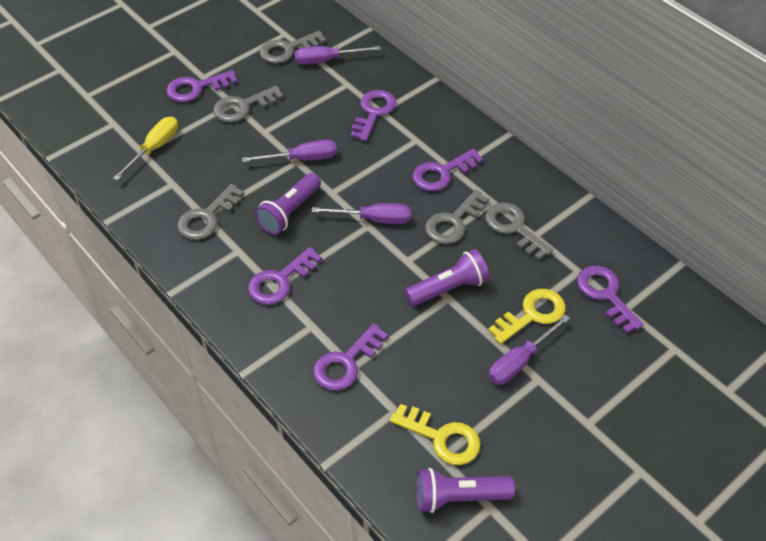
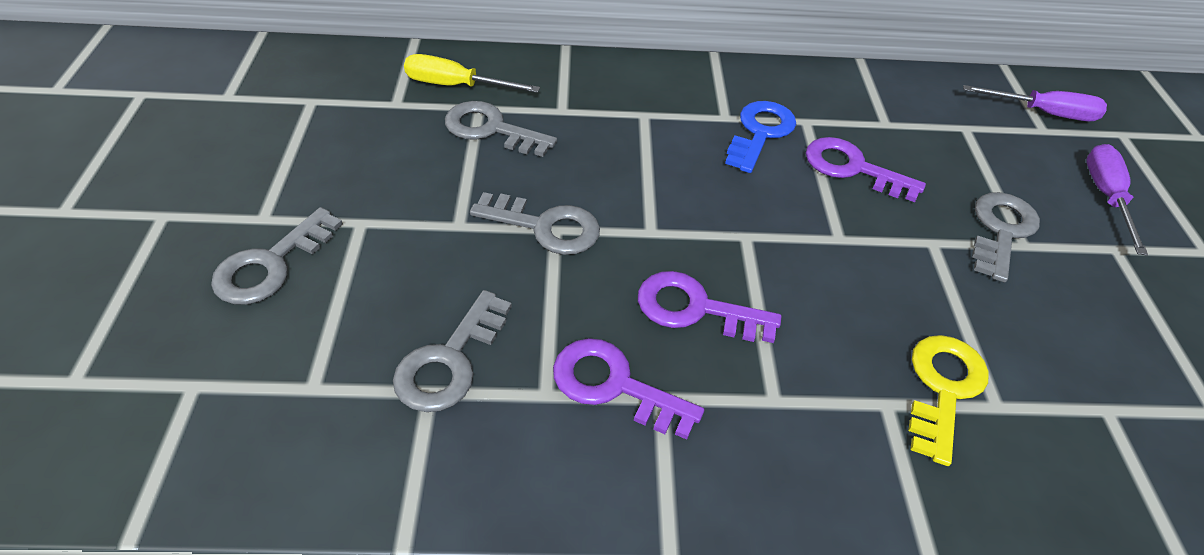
blue key: none = 0 -> [725,101,796,173] = 1
purple flashlight: [255,173,321,235] [405,249,490,306] [416,468,515,513] = 3 -> none = 0
purple key: [166,70,238,102] [248,247,322,305] [313,323,388,391] [351,90,396,141] [412,148,483,191] [577,266,644,334] = 6 -> [553,338,704,440] [638,271,781,343] [806,137,926,202] = 3
purple screwdriver: [242,140,337,162] [295,46,381,65] [311,203,411,224] [488,314,570,385] = 4 -> [963,85,1107,121] [1086,144,1148,256] = 2
yellow key: [390,404,481,465] [488,289,566,344] = 2 -> [908,335,989,466] = 1

